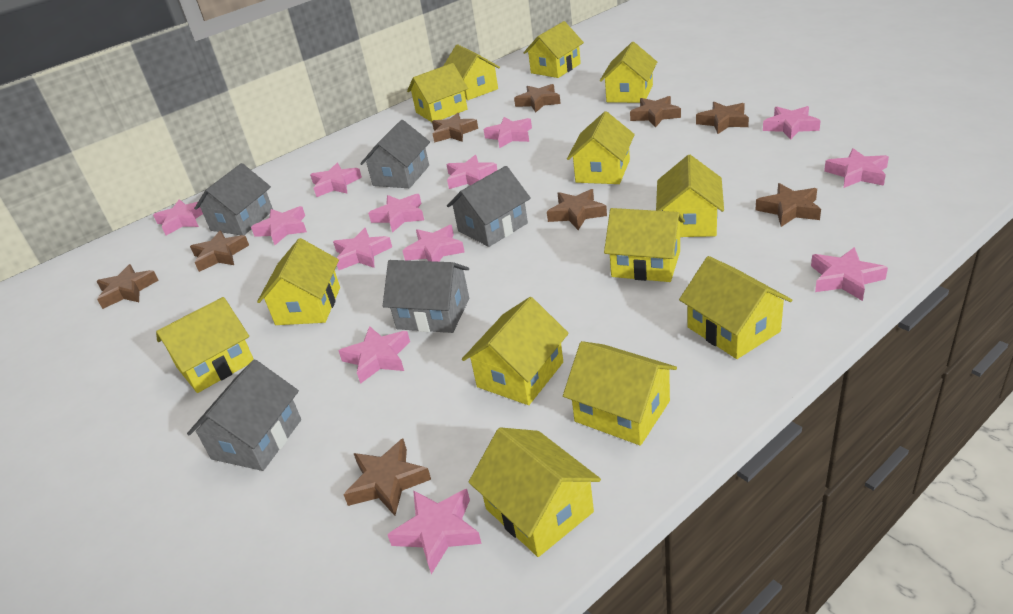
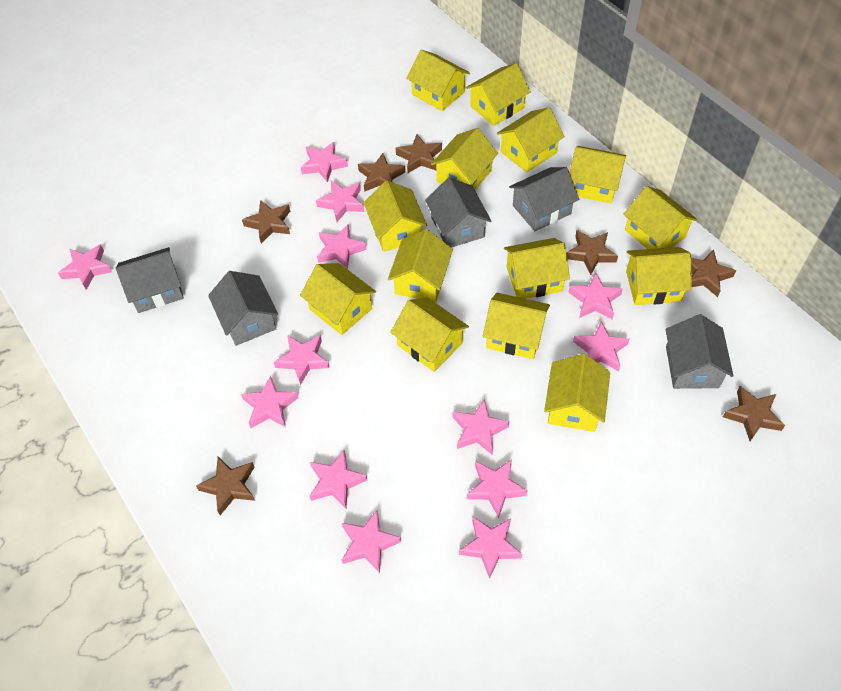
brown star: [96,264,159,309] [190,231,249,272] [344,439,431,516] [432,113,478,143] [514,84,561,112] [547,189,607,230] [630,96,681,127] [696,102,749,134] [755,183,821,227] = 9 -> [196,457,255,515] [242,200,290,243] [358,153,405,192] [396,134,442,173] [566,230,618,275] [691,250,736,297] [723,386,785,441] = 7
yellow house: [156,297,254,393] [257,238,340,325] [407,63,468,122] [443,44,500,100] [462,297,569,405] [469,427,601,557] [524,21,584,78] [563,341,677,446] [567,111,635,184] [600,42,657,103] [604,208,685,282] [656,155,724,237] [679,256,792,359] = 13 -> [300,263,376,335] [363,180,427,252] [388,229,453,302] [390,297,469,372] [406,50,470,111] [431,128,498,190] [466,63,531,126] [483,293,550,359] [497,107,565,173] [504,238,570,299] [544,353,610,432] [569,146,626,203] [623,186,698,249] [626,247,692,305] = 14

